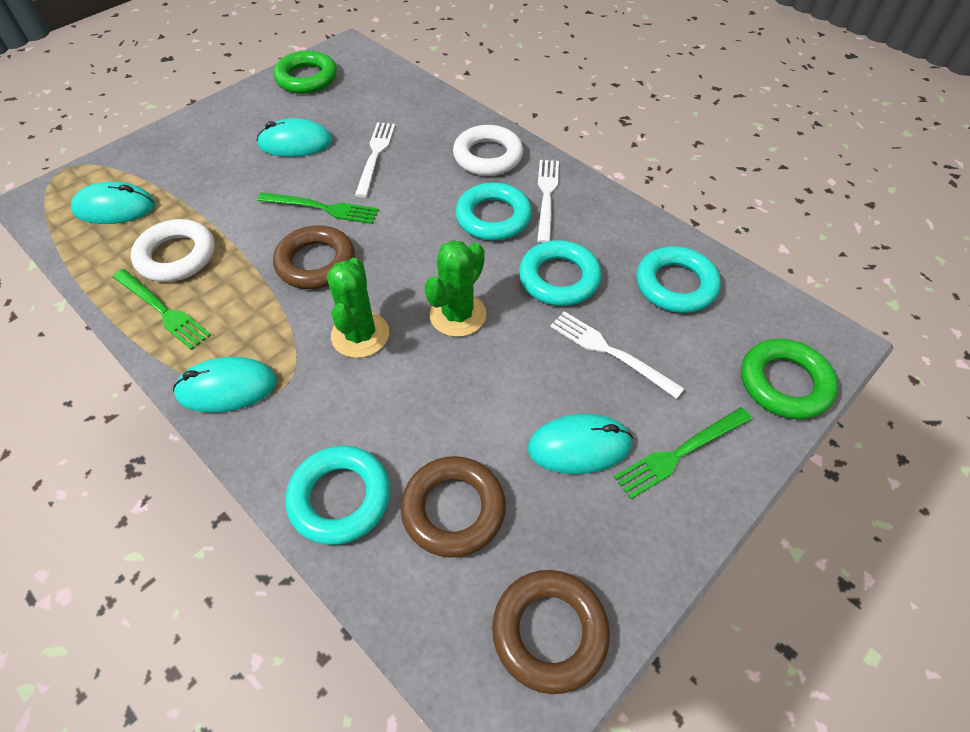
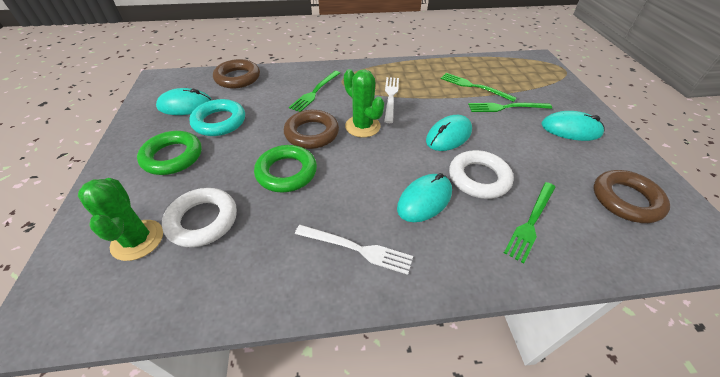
green fork: [113,269,211,350] [257,192,379,224] [614,407,752,499] = 3 -> [289,71,340,112] [441,73,517,102] [468,103,552,112] [504,182,555,264] = 4
turquoise ring: [286,446,391,545] [456,182,532,240] [519,240,601,306] [636,246,721,313] = 4 -> [189,99,245,136] = 1
white fork: [355,122,395,198] [537,160,559,243] [550,311,685,399] = 3 -> [295,225,413,275] [384,77,399,123] = 2

